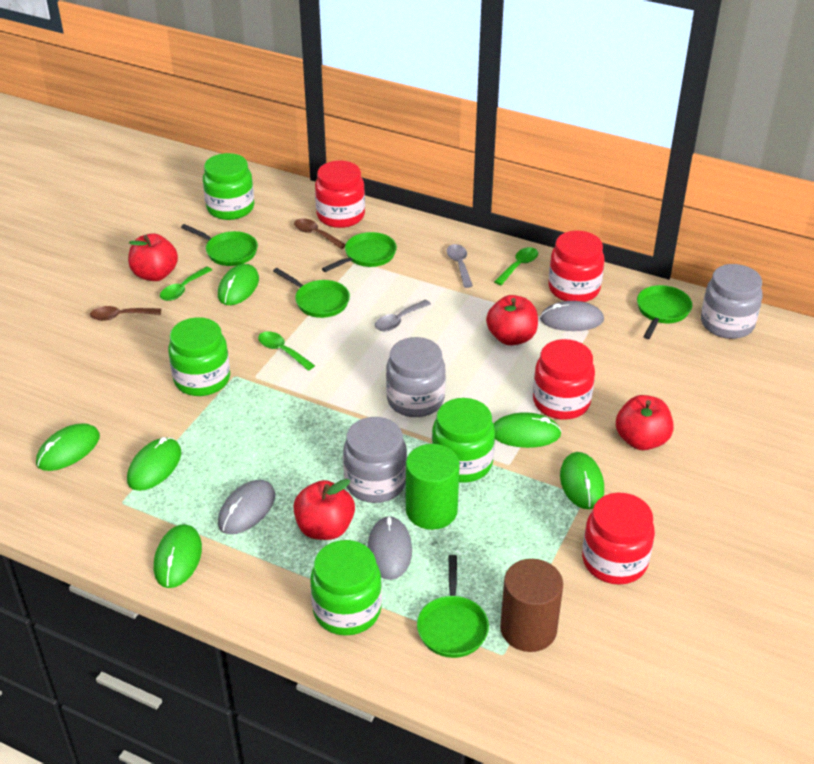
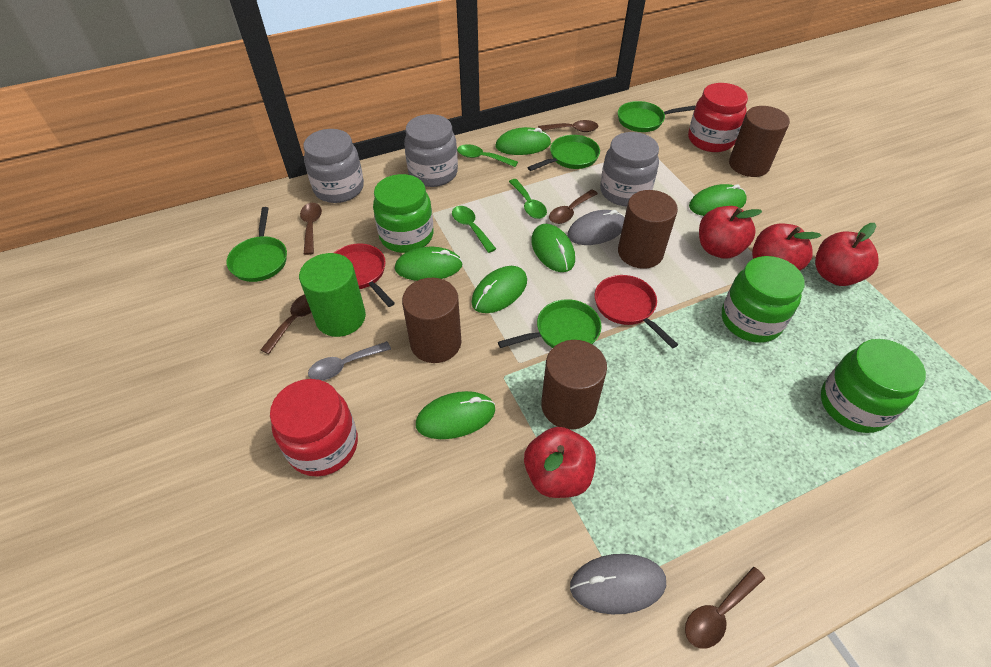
brown cylinder: [500,559,563,652] = 1 -> [402,278,461,363] [541,340,607,430] [618,190,678,269] [729,106,790,177] = 4
brown spoon: [90,306,161,321] [294,218,346,249] = 2 -> [260,294,311,354] [300,203,322,255] [538,120,598,132] [549,189,598,224] [685,567,765,649] = 5
green jar: [168,317,230,396] [203,153,254,220] [310,540,382,636] [432,398,495,482] = 4 -> [373,174,434,253] [722,256,805,343] [821,339,926,433] = 3
green pan: [181,224,258,266] [273,268,350,318] [322,232,397,272] [417,555,489,658] [637,285,692,339] = 5 -> [226,207,287,282] [498,299,602,348] [527,135,600,171] [618,101,696,132] = 4
grey mouse: [218,480,275,534] [368,516,412,580] [540,301,604,331] = 3 -> [567,210,625,245] [570,554,666,614] = 2
grey spoon: [375,300,431,331] [447,244,473,288] = 2 -> [308,341,391,381] = 1
red jar: [315,160,365,228] [533,339,595,420] [548,231,604,302] [582,493,655,585] = 4 -> [270,379,358,477] [688,83,748,152] = 2
red pan: none = 0 -> [334,244,395,307] [595,275,678,349] = 2

